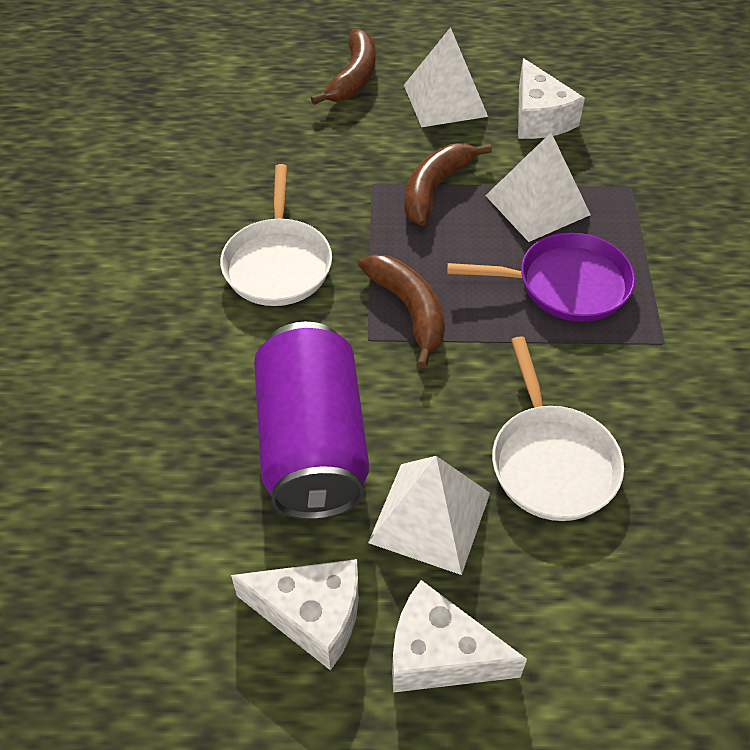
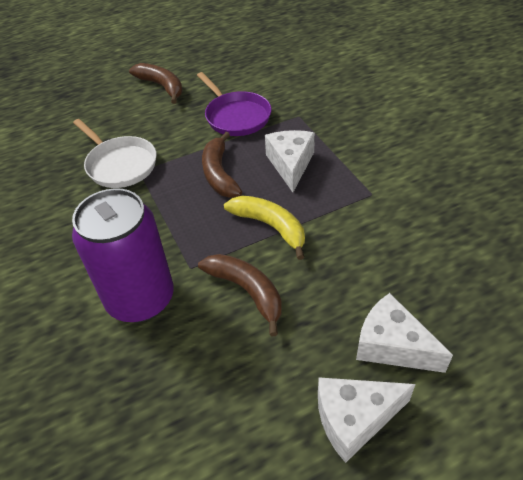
white pan: [220,164,332,306] [492,336,624,521] = 2 -> [73,119,157,188] = 1
white pyramid: [368,456,490,575] [404,27,488,127] [485,133,591,242] = 3 -> none = 0
yellow banana: none = 0 -> [224,196,305,260] = 1

